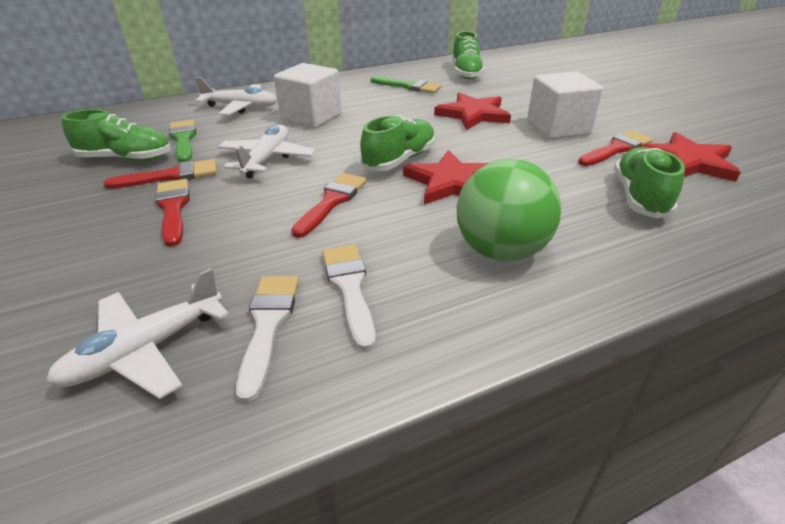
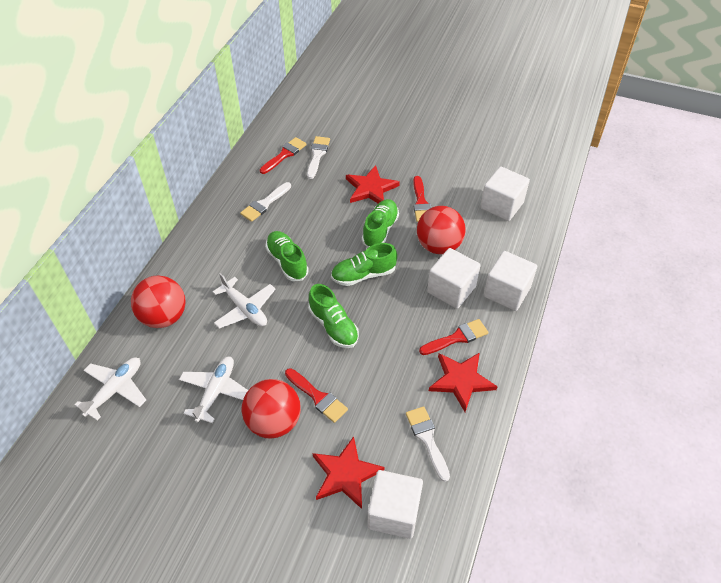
green ball: [457,159,562,261] = 1 -> none = 0
green brush: [169,120,196,162] [371,76,441,93] = 2 -> none = 0
red ball: none = 0 -> [131,276,186,328] [242,379,301,438] [417,206,466,254] = 3
white brush: [236,276,299,403] [322,245,376,351] = 2 -> [240,182,291,222] [307,136,330,179] [406,406,450,482] = 3
white cube: [274,63,341,128] [527,72,603,139] = 2 -> [368,470,423,539] [427,248,481,309] [480,166,530,221] [484,251,537,311] = 4

